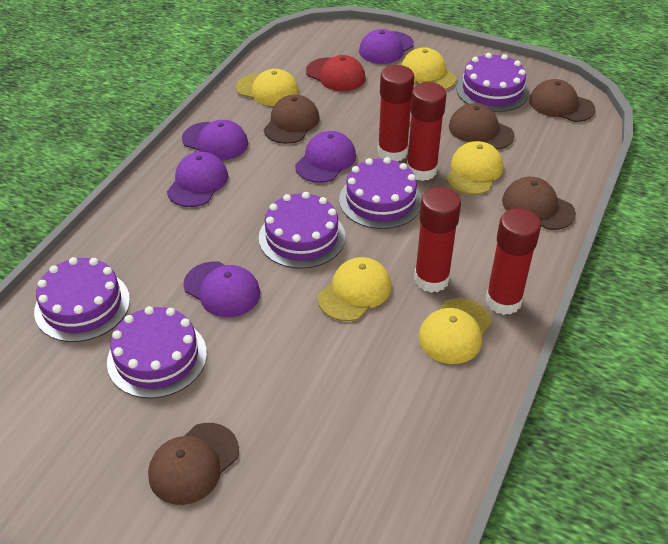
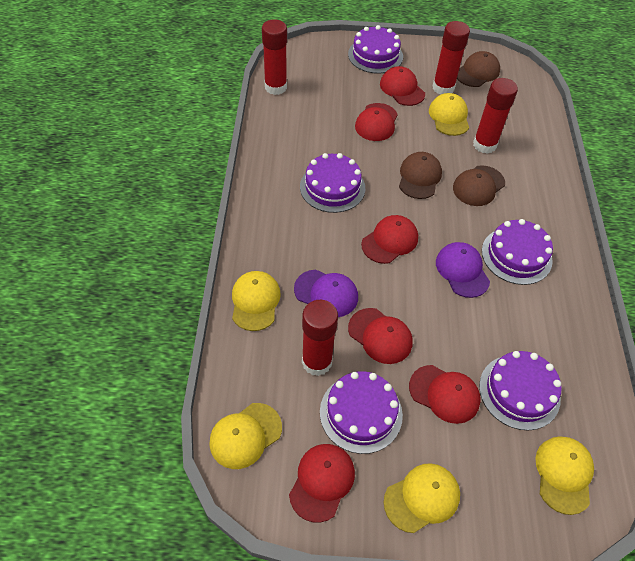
brown cap: [148,423,239,505] [264,95,319,144] [449,103,515,150] [502,177,576,230] [529,79,595,122] = 5 -> [399,152,442,199] [453,165,505,206] [457,51,500,87] = 3
purple cap: [167,152,228,207] [182,120,248,161] [183,261,260,317] [295,131,356,183] [359,29,414,64] = 5 -> [294,269,358,317] [436,242,490,298] = 2
red cap: [306,55,366,91] = 1 -> [289,444,355,523] [348,308,412,364] [355,103,398,141] [361,215,418,264] [380,66,425,106] [409,365,481,424] = 6

